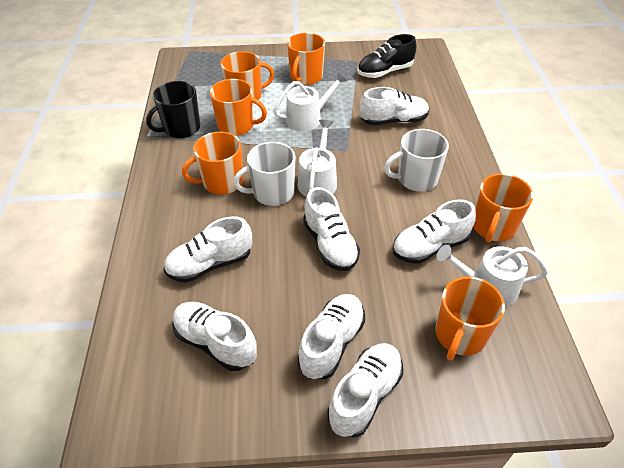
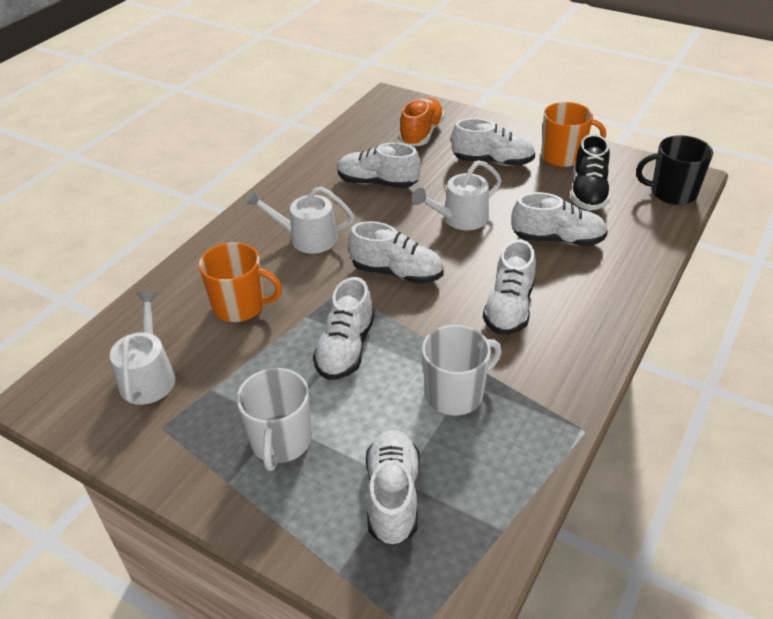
orange mug: [182,132,243,195] [210,79,267,136] [220,51,274,100] [287,33,325,85] [436,277,505,360] [473,173,533,242] = 6 -> [199,242,282,322] [541,102,606,167] = 2
orange shoe: none = 0 -> [399,98,445,146] = 1

